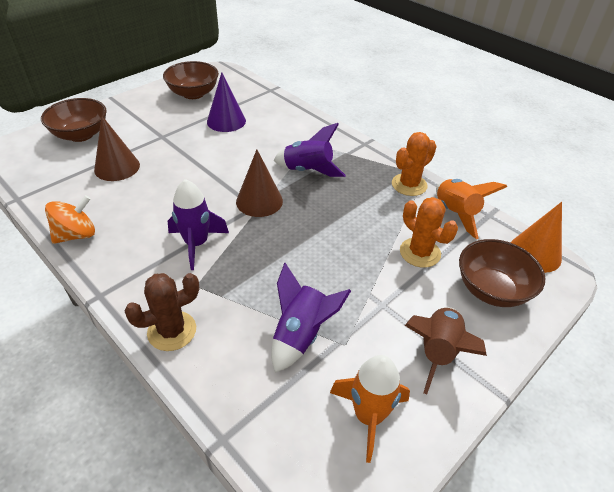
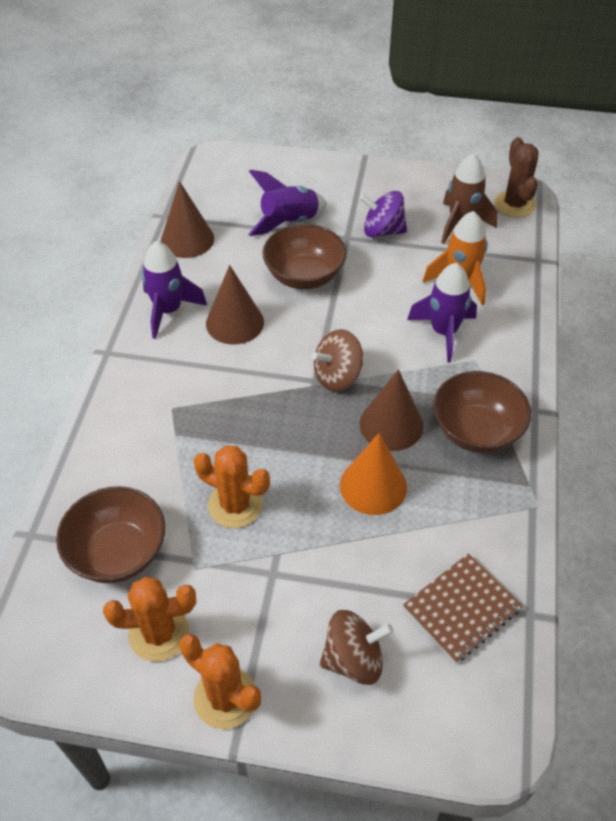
brown cone: [94,116,140,181] [236,149,283,217] = 2 -> [161,181,214,258] [206,265,264,345] [360,369,423,451] = 3
brown notebook: none = 0 -> [403,553,522,663] = 1
brown spinning top: none = 0 -> [312,329,363,391] [320,610,394,685] = 2
orange cactus: [392,132,437,196] [400,197,458,268] = 2 -> [103,577,196,661] [179,634,261,729] [194,446,270,528] = 3
orange rocket: [330,355,410,463] [436,179,507,239] = 2 -> [423,211,487,305] = 1
orange spinning top: [45,195,95,244] = 1 -> none = 0
purple cone: [207,72,246,132] = 1 -> none = 0
purple spinning top: none = 0 -> [359,191,407,238] = 1

